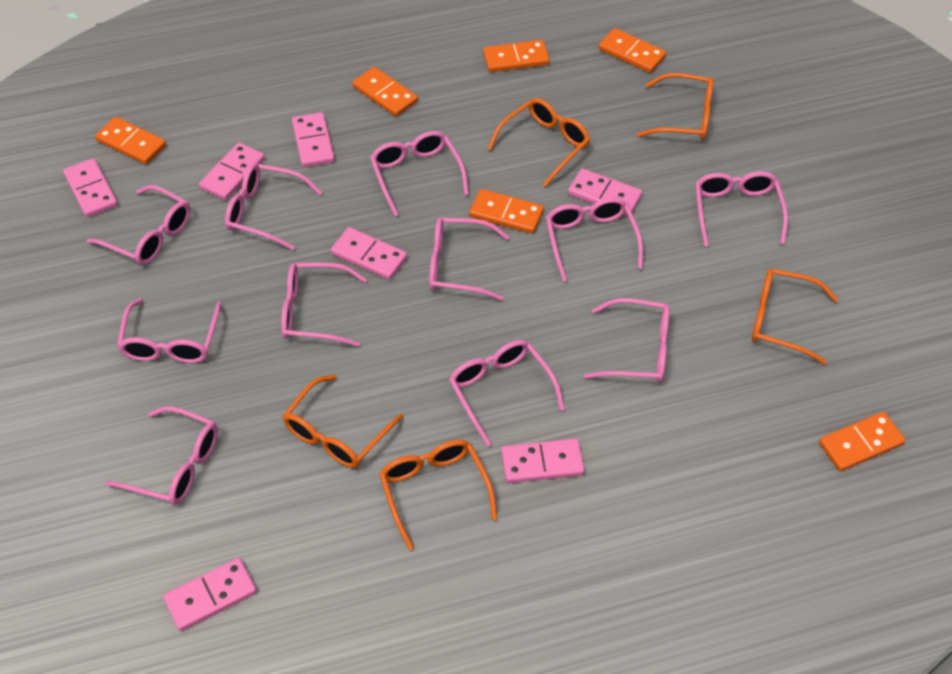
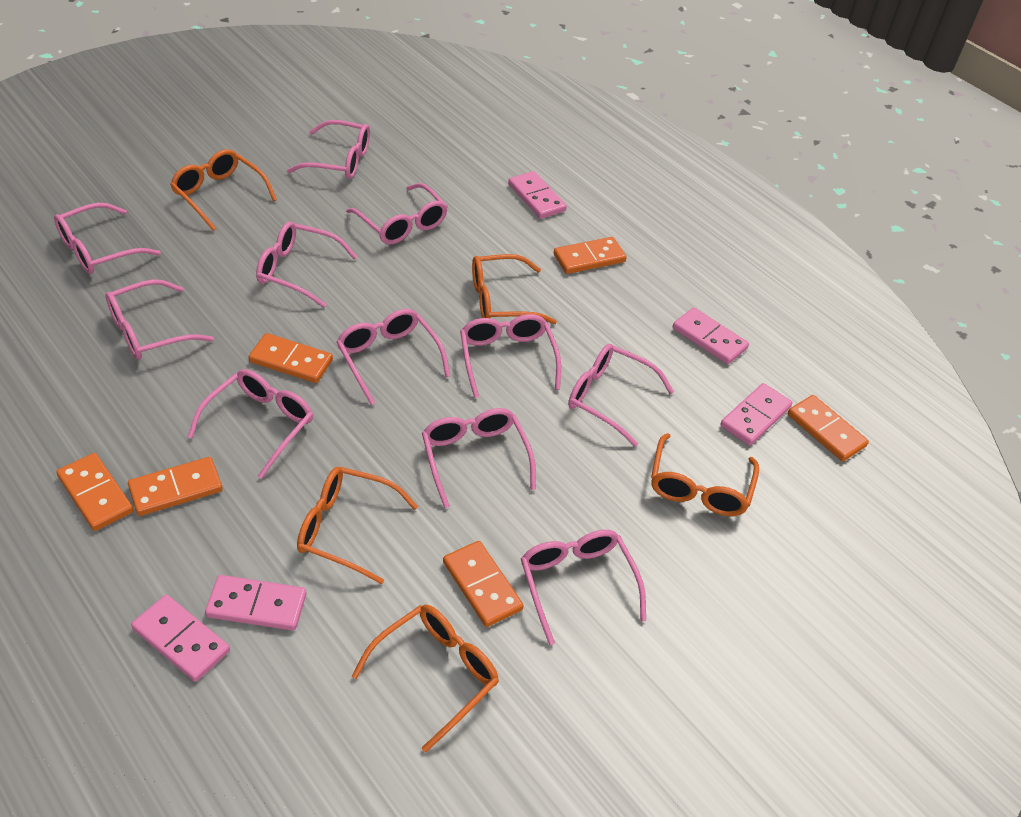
pink domino: [63,159,118,217] [163,558,257,631] [199,143,265,200] [292,112,335,167] [331,227,407,280] [501,438,584,483] [568,169,642,217] = 7 -> [131,595,230,682] [205,575,306,631] [508,171,567,219] [673,307,749,364] [720,383,793,445] = 5

